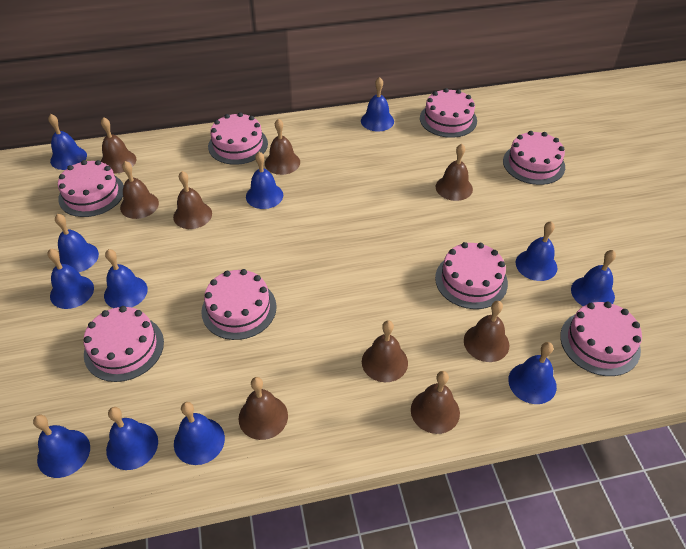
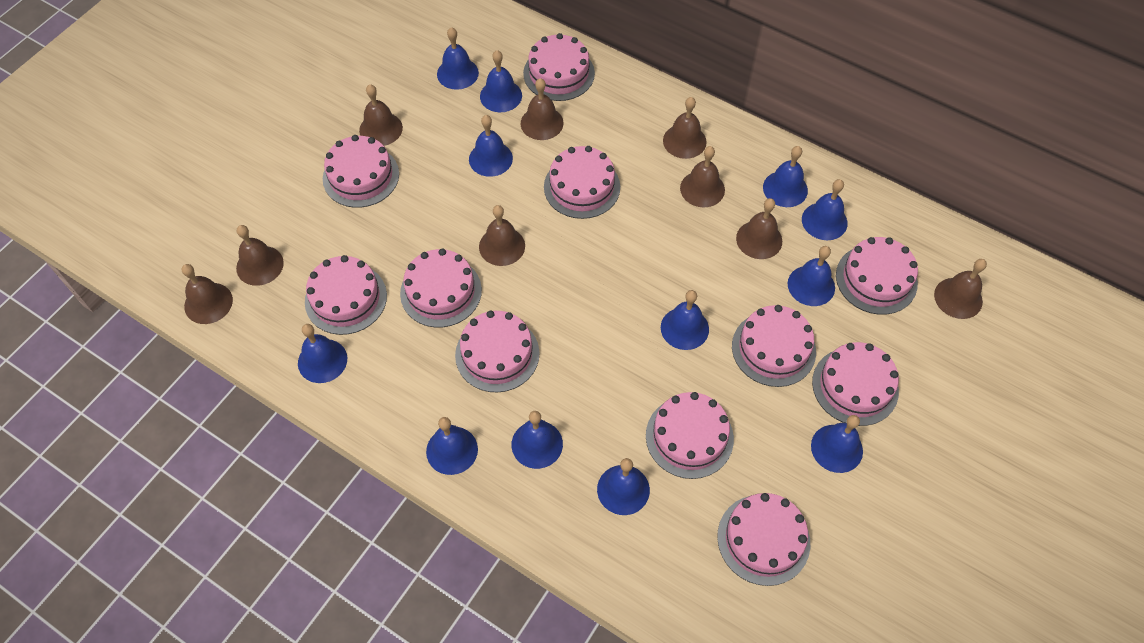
pink cake: [58,160,124,217] [83,306,164,382] [201,269,277,340] [208,112,268,165] [420,88,477,138] [435,242,508,309] [503,131,565,185] [560,302,642,376] = 8 -> [305,255,387,335] [323,135,399,208] [400,248,482,327] [455,310,540,392] [523,33,595,101] [544,146,620,219] [646,392,734,479] [717,493,810,586] [732,305,816,387] [812,342,899,426] [836,237,918,315] = 11

